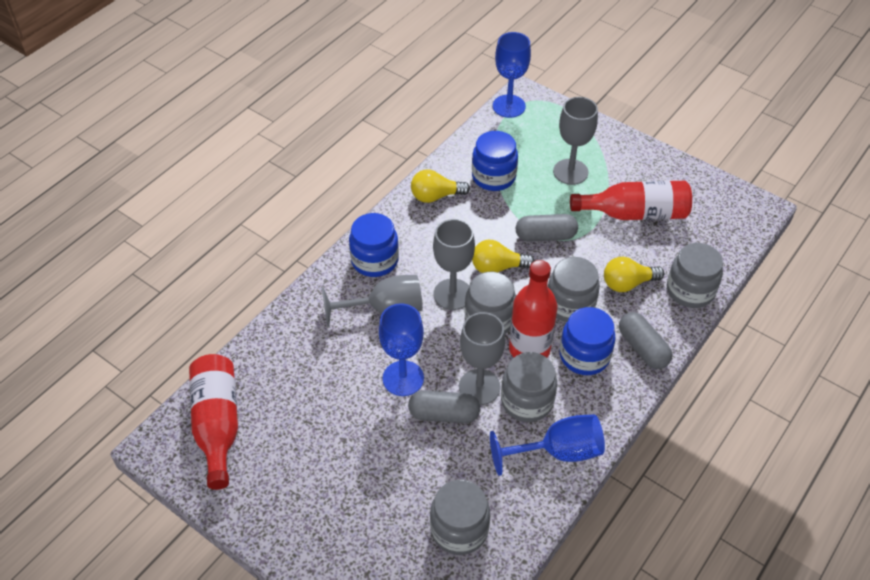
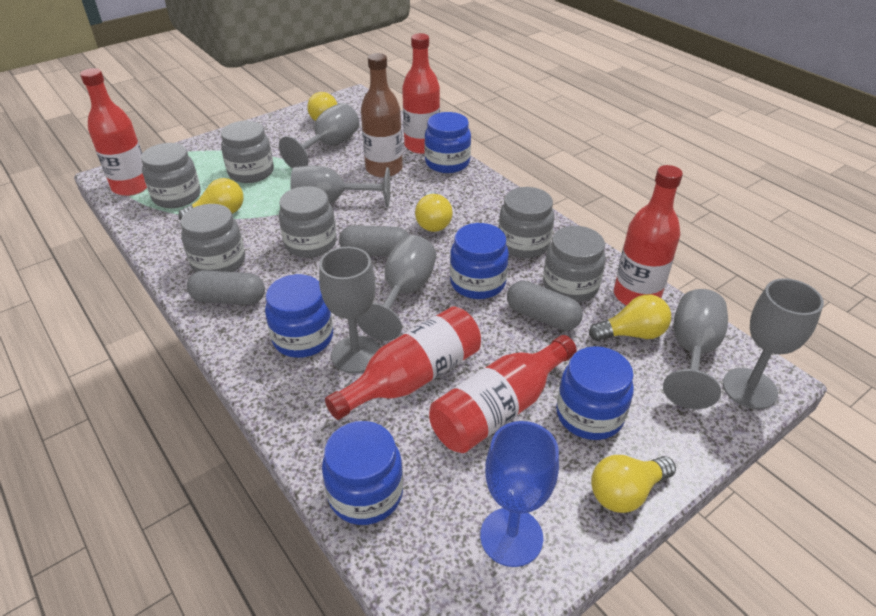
blue goblet: [379,303,424,396] [490,414,605,476] [493,32,531,118] = 3 -> [480,421,559,567] = 1
blue jar: [349,213,399,277] [472,131,518,191] [560,307,616,375] = 3 -> [265,274,333,358] [322,421,403,525] [424,112,471,173] [450,223,509,299] [556,346,634,440] = 5
brown bottle: none = 0 -> [361,53,403,178] = 1
grey goblet: [322,275,423,327] [433,219,475,310] [459,312,505,405] [553,97,598,185] = 4 -> [279,103,359,168] [290,165,390,207] [319,247,380,373] [356,235,436,341] [663,289,728,409] [723,278,824,409] = 6
grey jar: [430,480,490,555] [464,272,516,334] [501,352,557,422] [548,257,600,322] [667,243,723,308] = 5 -> [141,143,201,208] [181,204,245,272] [221,121,274,183] [279,186,337,258] [498,187,554,258] [543,226,606,302] = 6
red bottle: [189,354,238,490] [509,260,557,358] [570,181,692,220] = 3 -> [80,68,147,196] [325,306,481,420] [402,33,440,154] [429,335,577,453] [614,165,683,306] = 5
yellow light bulb: [411,170,470,203] [472,240,534,273] [604,257,664,292] = 3 -> [178,178,244,220] [307,92,337,121] [415,191,453,232] [589,295,671,341] [591,455,676,513] = 5

